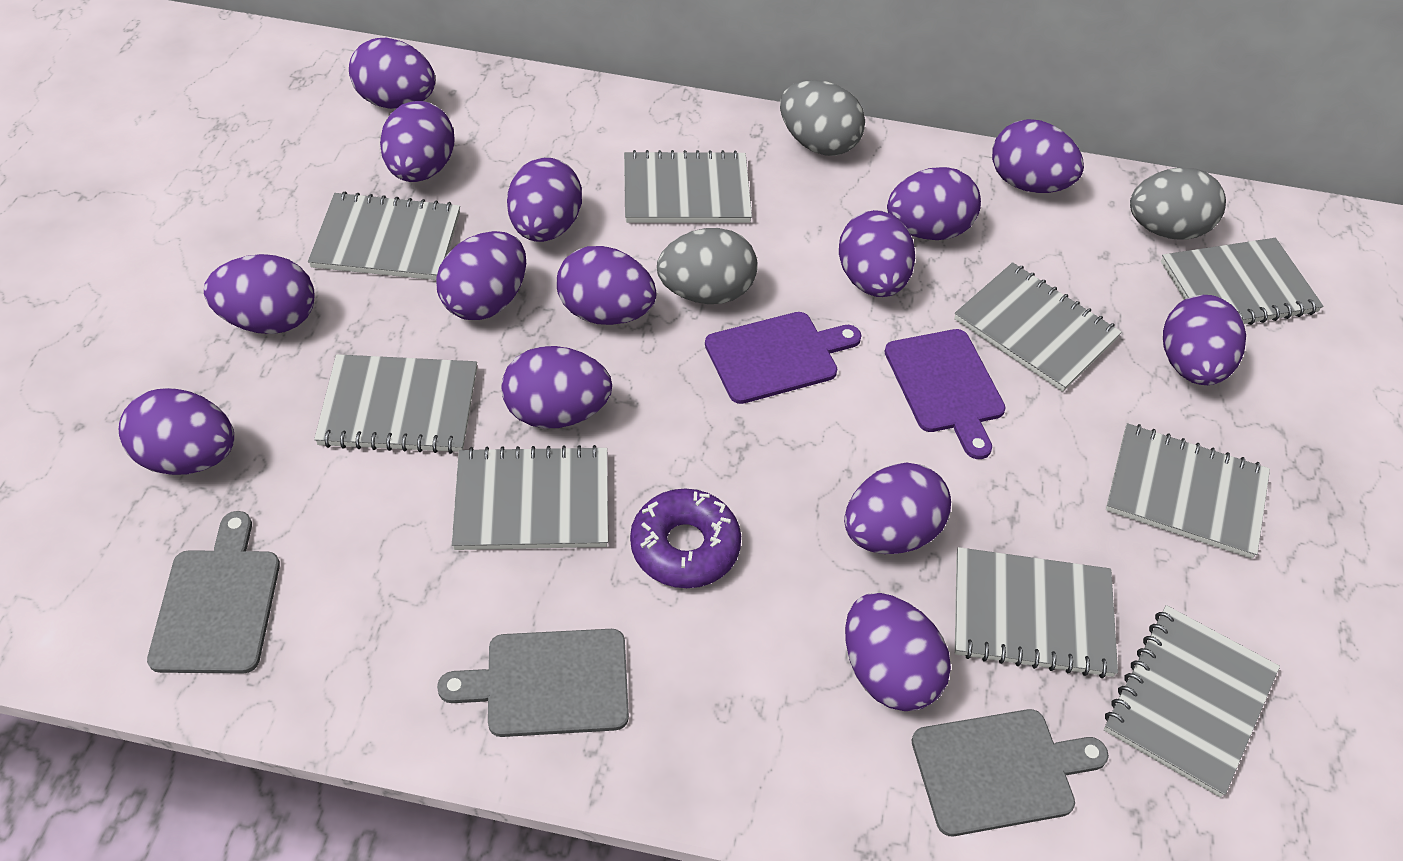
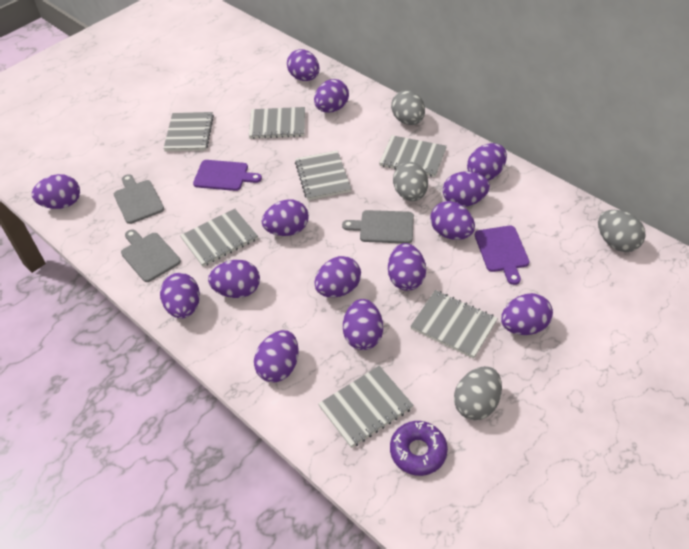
grey egg: [657,228,758,304] [780,80,865,156] [1130,168,1226,240] = 3 -> [391,90,425,125] [393,162,428,201] [454,366,502,420] [598,210,646,252] = 4
grey notebook: [308,191,460,280] [314,354,477,454] [452,445,608,550] [624,150,752,223] [954,262,1122,392] [955,547,1118,678] [1104,605,1280,797] [1106,423,1270,559] [1161,238,1323,325] = 9 -> [163,112,214,151] [180,209,258,267] [249,107,305,139] [295,150,351,200] [318,366,413,448] [379,135,447,177] [410,290,498,359] = 7

